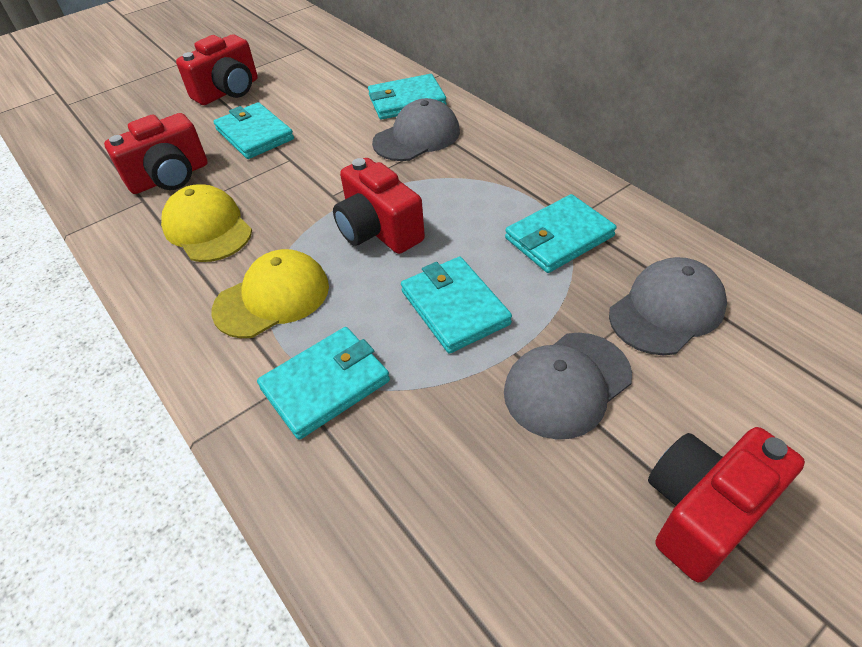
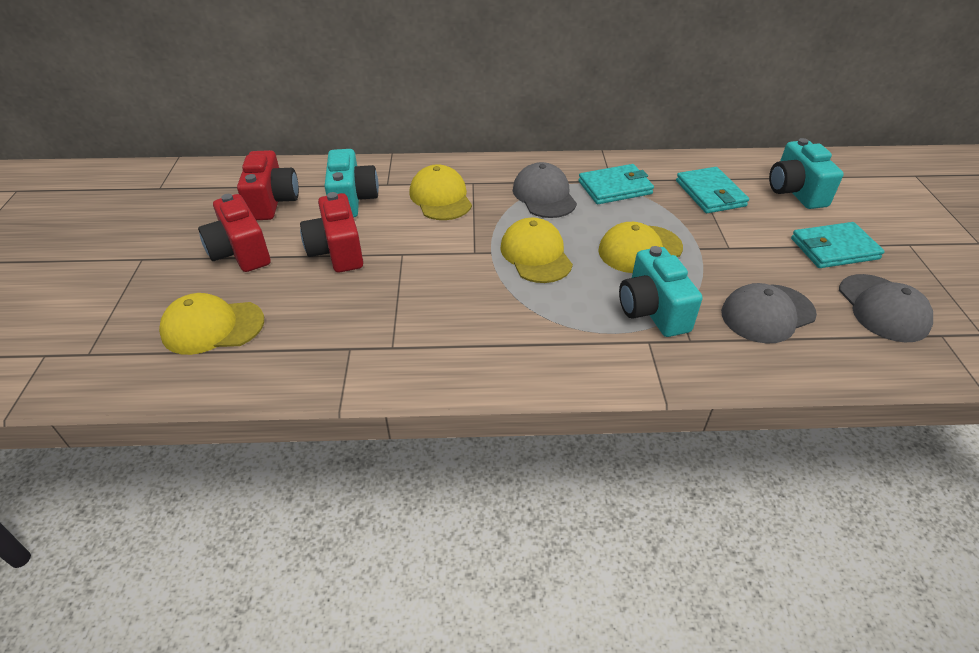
red camera: [104,113,208,194] [176,35,258,105] [333,158,425,254] [648,427,805,583] = 4 -> [198,194,271,272] [237,150,299,220] [300,192,363,273] = 3
turquoise camera: none = 0 -> [324,149,379,217] [619,246,702,337] [769,138,844,209] = 3
turquoise wallet: [213,102,294,159] [257,327,390,440] [368,74,446,120] [401,257,512,354] [505,194,617,273] = 5 -> [578,164,654,204] [676,167,749,213] [791,222,885,268] = 3
yellow cap: [161,184,252,262] [211,249,329,338] = 2 -> [159,293,264,355] [409,164,472,220] [500,218,573,283] [598,222,683,273] = 4

